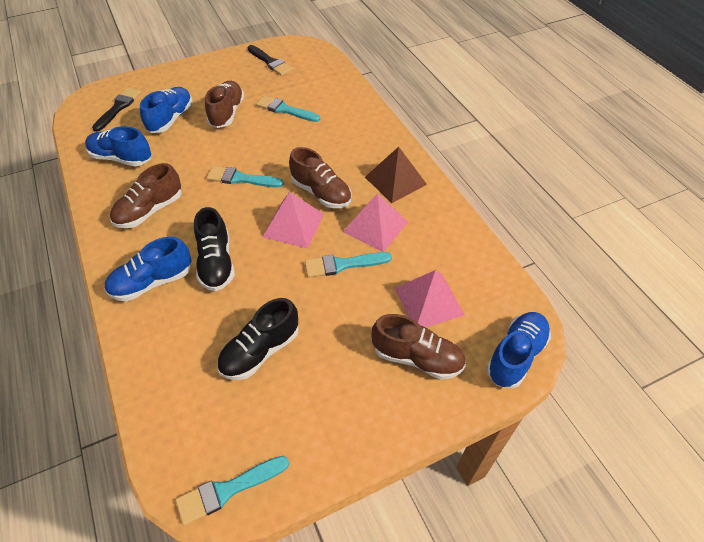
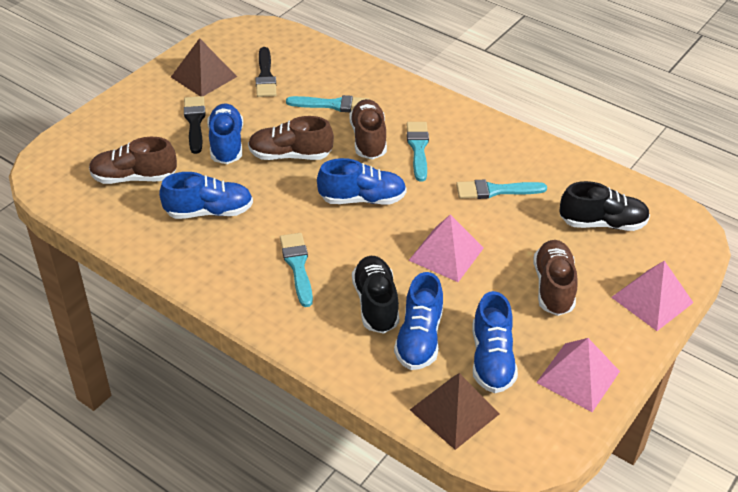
blue shoe: [85,126,151,166] [104,237,191,301] [140,87,192,133] [486,312,551,388] = 4 -> [159,172,253,219] [207,103,243,164] [317,158,407,205] [394,272,443,370] [473,291,518,393] = 5
brown pyramid: [365,147,427,203] = 1 -> [171,38,237,96] [410,373,499,450] = 2

